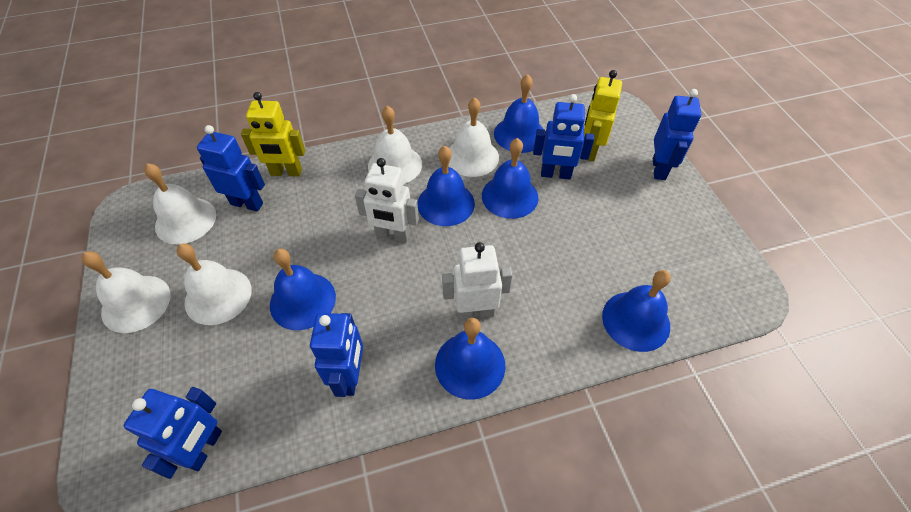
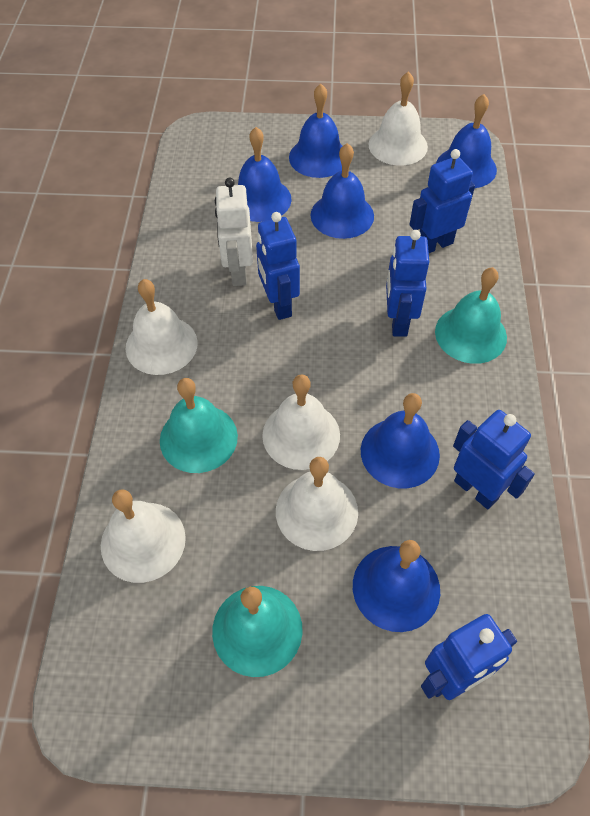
turquoise bell: none = 0 -> [160,378,238,473] [212,586,303,677] [435,267,507,364] = 3
white robot: [355,158,419,243] [442,242,512,320] = 2 -> [215,178,253,286] = 1
yellow robot: [241,92,305,176] [584,70,622,161] = 2 -> none = 0

